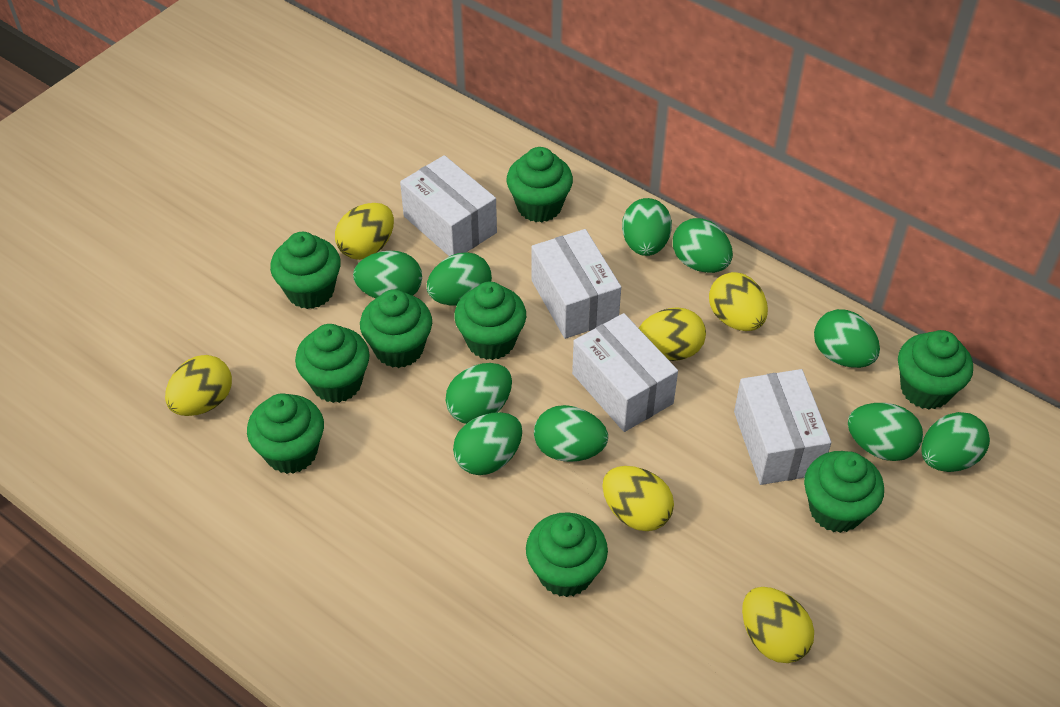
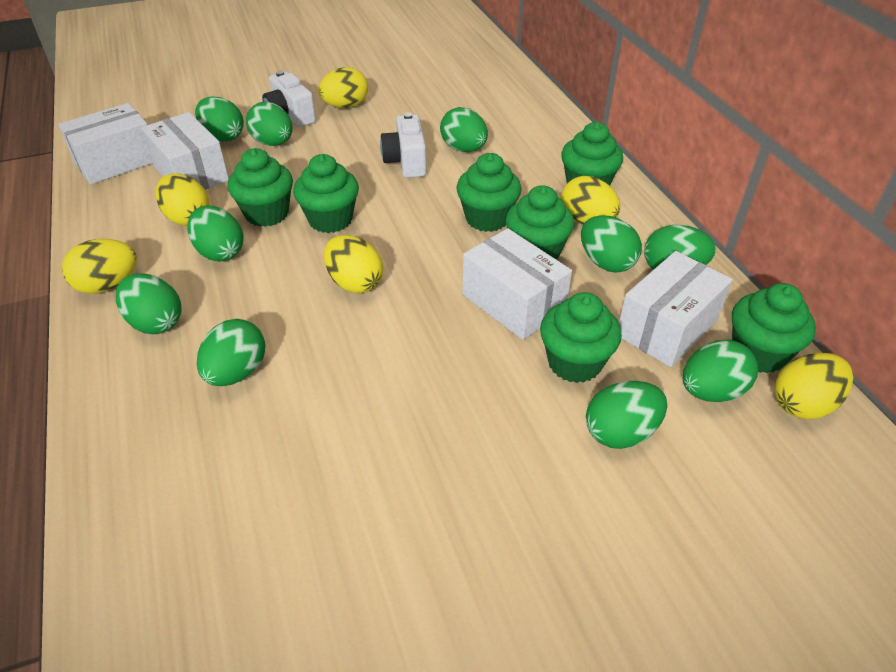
green cupcake: [247,393,324,474] [270,232,341,309] [295,324,370,403] [360,289,432,368] [454,282,526,360] [507,147,573,223] [526,512,608,597] [804,451,884,533] [898,330,973,410] = 9 -> [227,148,293,227] [293,154,359,233] [456,153,521,232] [505,185,574,260] [540,292,622,383] [561,122,623,185] [732,283,816,373] = 7
white camera: none = 0 -> [262,71,316,127] [380,112,427,178] = 2

